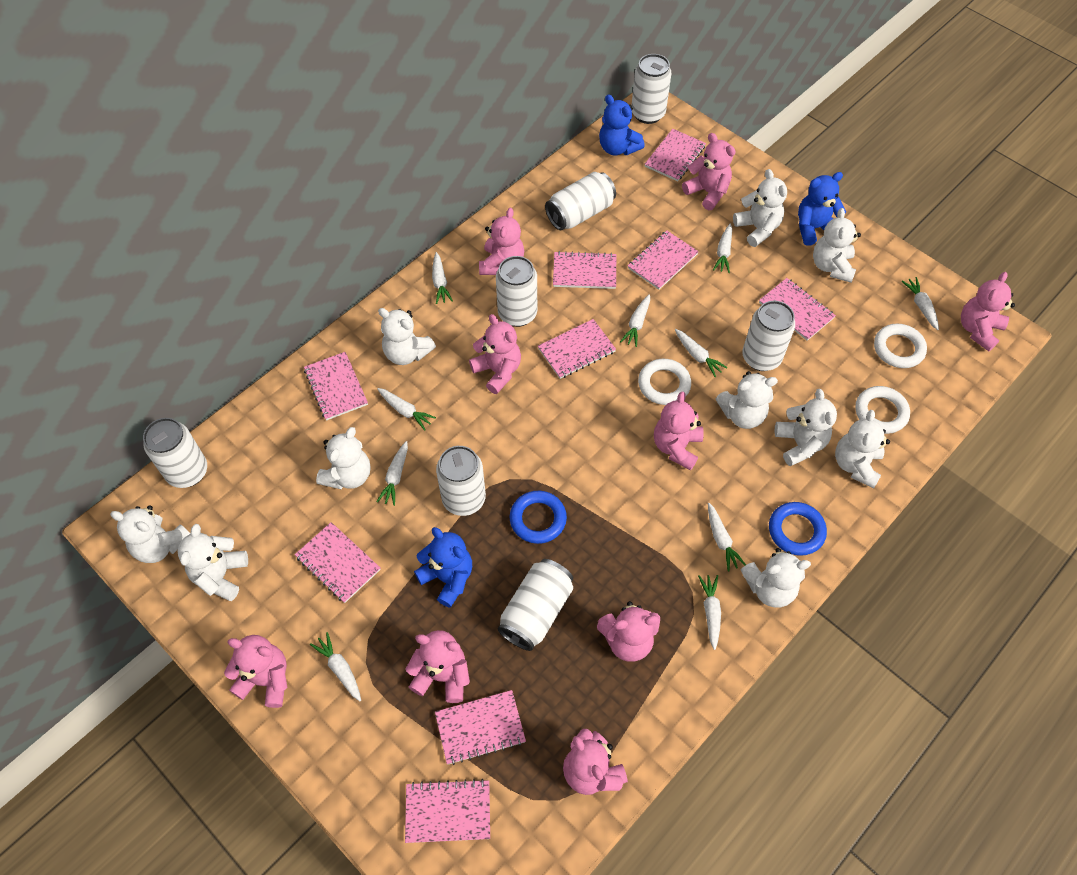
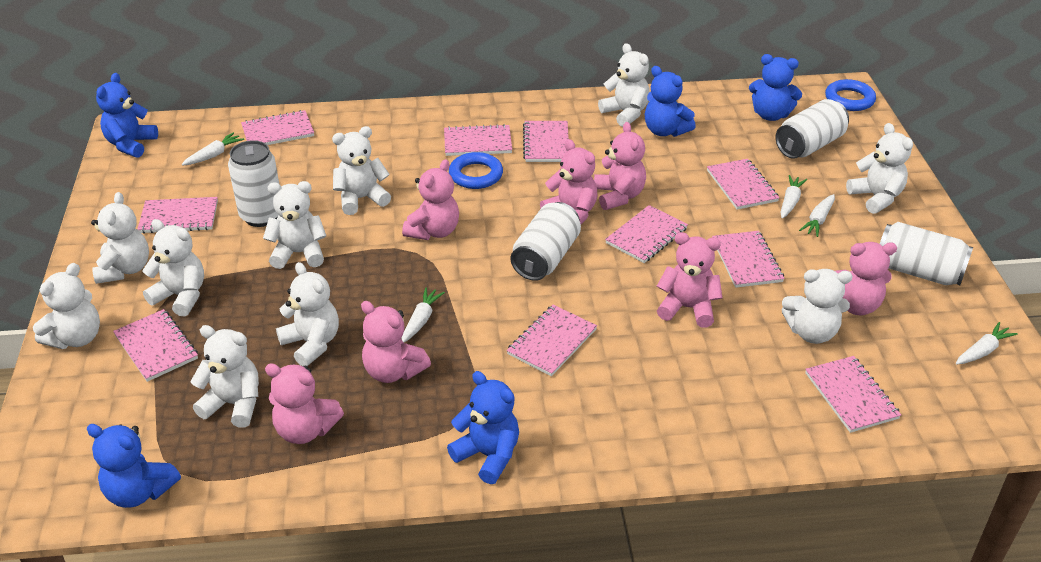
blue teddy bear: [414,527,472,608] [599,95,645,155] [798,172,846,246] = 3 -> [87,424,181,508] [96,73,158,158] [447,371,519,484] [645,66,696,137] [749,54,802,121] = 5
pink notebook: [295,522,381,603] [304,352,368,421] [405,779,490,843] [435,690,526,765] [538,319,616,379] [553,251,616,289] [628,231,699,290] [645,129,706,182] [759,278,836,341] = 9 -> [113,309,198,382] [137,197,218,234] [241,110,314,145] [444,124,512,156] [507,305,597,376] [523,121,569,162] [605,205,688,263] [707,159,779,210] [712,231,784,288] [805,356,901,433] = 10
pink teddy bear: [224,635,288,708] [406,630,470,703] [469,314,521,394] [479,208,524,275] [563,729,628,795] [597,601,660,662] [654,391,704,471] [682,133,736,210] [961,272,1015,351] = 9 -> [265,363,344,444] [361,301,431,383] [402,159,459,240] [540,139,598,224] [594,122,646,210] [657,232,722,327] [835,242,897,315] = 7
white can: [143,418,207,488] [436,446,486,516] [496,256,537,327] [497,559,573,651] [545,172,616,230] [632,54,671,124] [742,301,795,371] = 7 -> [228,140,279,227] [511,202,581,281] [775,99,849,159] [880,222,973,285] = 4
white carrot: [310,632,361,701] [376,441,408,506] [377,388,436,431] [432,252,453,304] [620,294,650,347] [675,329,728,377] [698,575,721,650] [708,503,746,571] [713,224,732,273] [901,277,939,330] = 10 -> [181,132,244,166] [401,288,445,342] [780,175,807,218] [799,194,835,237] [956,322,1018,364] = 5
white ring: [638,359,691,405] [855,386,910,434] [874,324,927,368] = 3 -> none = 0

